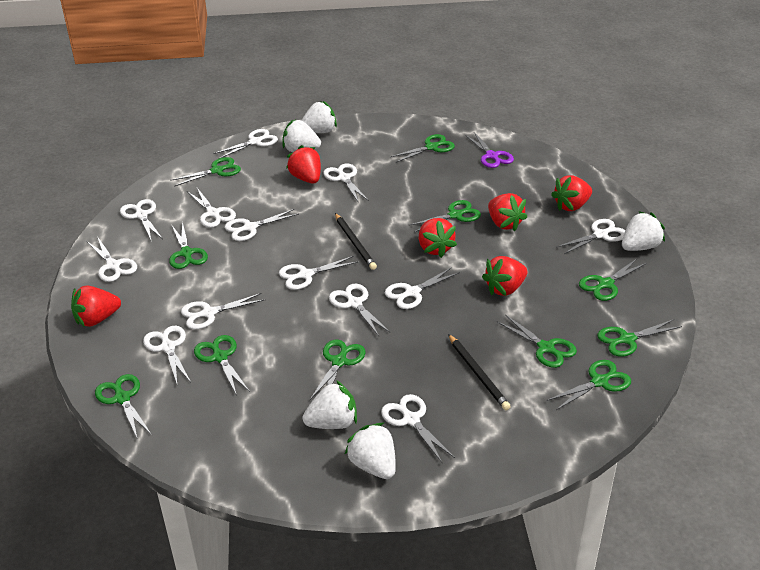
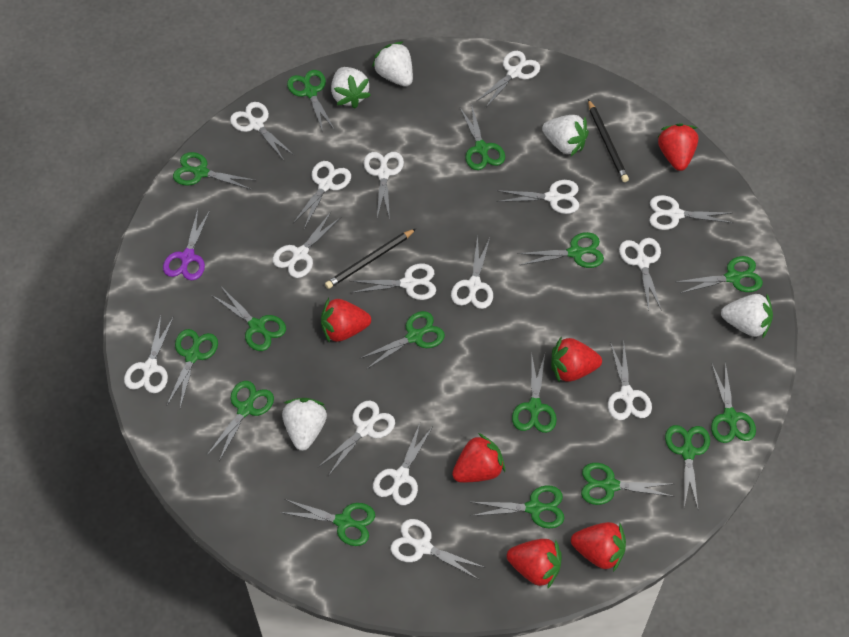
green scissors: [95,374,152,440] [169,221,208,269] [170,157,241,187] [194,335,250,396] [310,339,365,400] [390,134,455,163] [410,200,481,232] [497,315,577,368] [547,360,631,410] [579,259,647,301] [597,319,682,357] = 11 -> [167,329,218,408] [173,152,256,190] [207,381,274,461] [211,287,286,351] [280,499,375,546] [287,70,335,132] [359,311,445,369] [460,104,505,170] [471,485,564,529] [512,354,557,433] [517,232,604,268] [581,463,675,505] [665,425,710,509] [676,256,763,294] [711,362,756,443] = 15
white scissors: [87,236,137,282] [120,199,163,242] [143,326,191,383] [181,293,265,329] [187,188,236,228] [213,129,278,158] [225,209,299,241] [279,256,358,290] [323,163,369,203] [329,284,390,336] [381,394,455,464] [385,267,460,309] [557,219,625,254] = 13 -> [124,316,174,393] [230,102,295,162] [272,212,341,278] [293,161,351,229] [318,401,395,476] [350,264,436,300] [364,152,404,219] [373,423,432,505] [390,519,485,579] [451,236,493,309] [477,51,540,107] [496,180,579,214] [608,341,652,420] [619,238,662,311] [649,195,733,230] = 15

